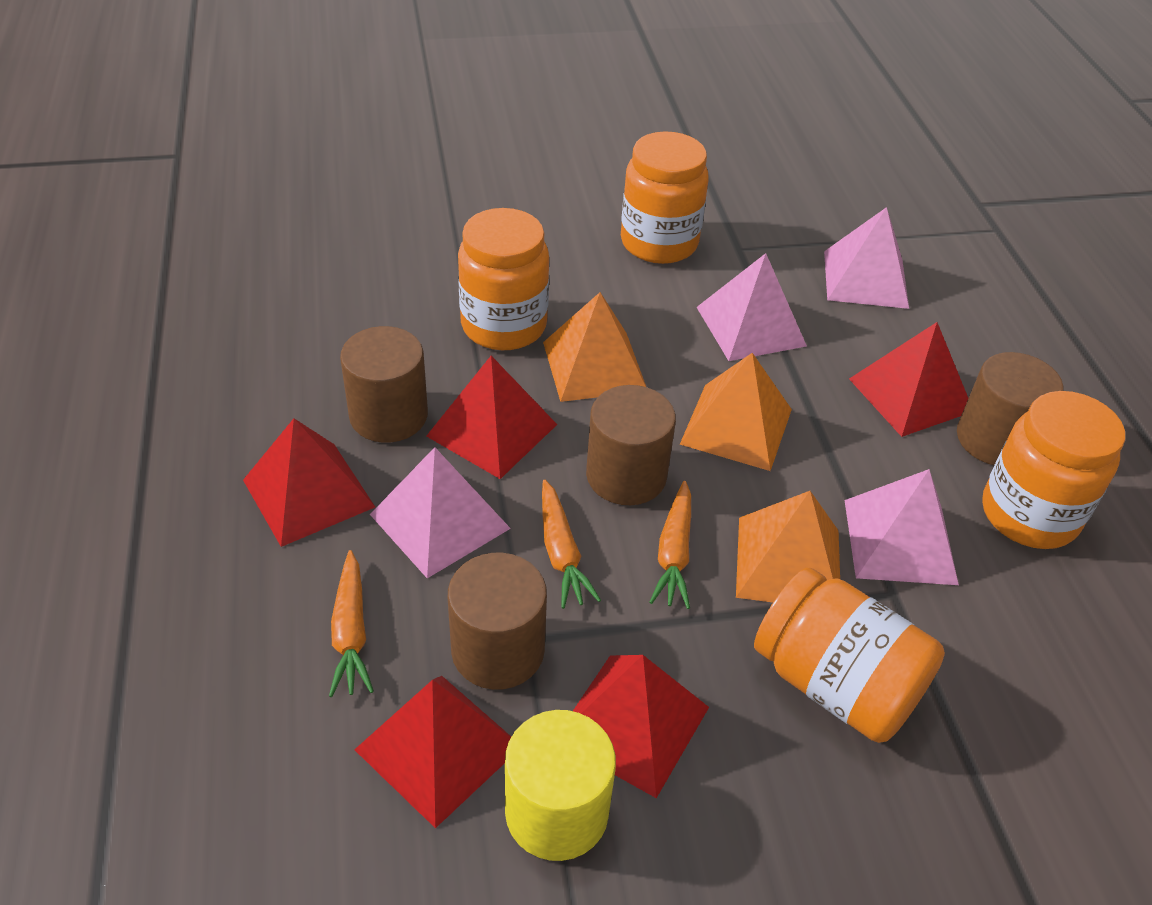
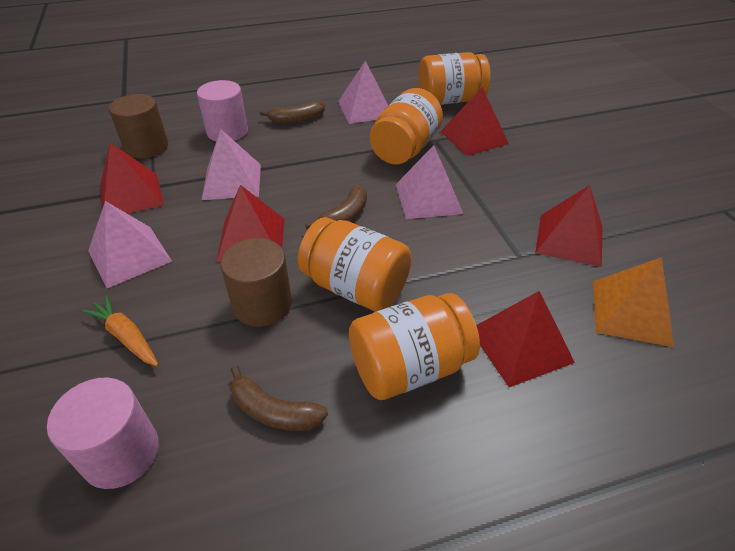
brown banana: none = 0 -> [230,365,328,431] [260,101,325,124] [305,185,367,229] = 3
brown cylinder: [340,326,428,443] [448,553,547,690] [586,385,676,505] [957,352,1064,465] = 4 -> [109,94,168,159] [220,238,292,327] = 2
orange carrot: [329,550,374,697] [542,480,601,609] [650,481,691,609] = 3 -> [82,296,158,366] = 1
orange pyramid: [543,292,646,402] [680,353,792,471] [736,491,840,603] = 3 -> [593,257,674,347] = 1
pink cylinder: none = 0 -> [47,377,159,489] [197,80,248,141] = 2
yellow cylinder: [505,710,616,861] = 1 -> none = 0

